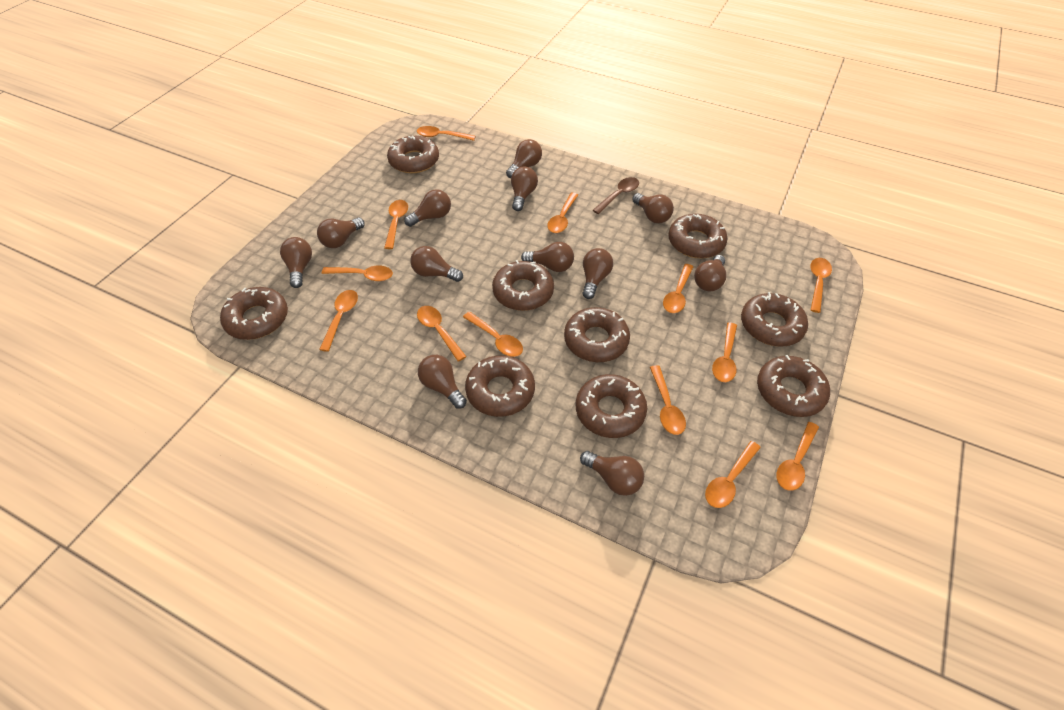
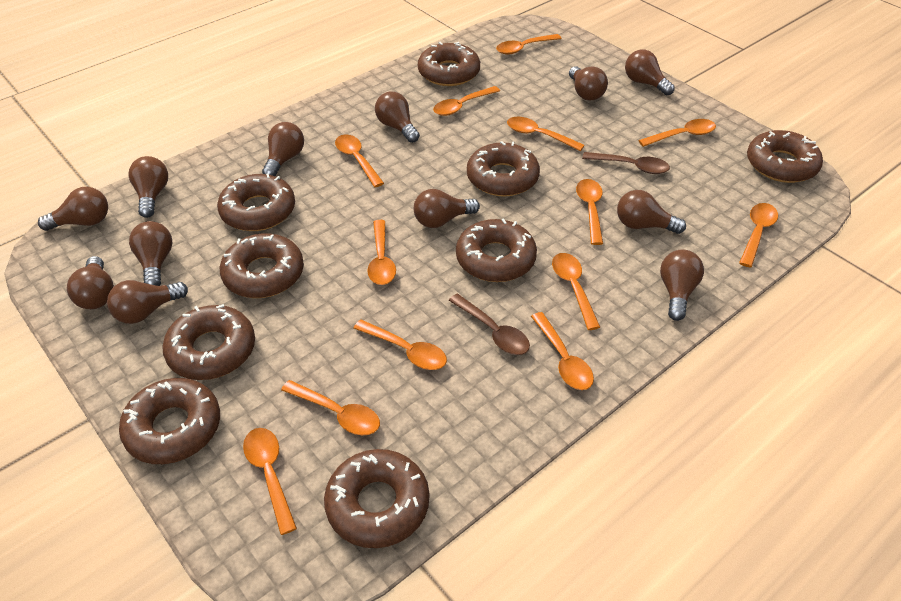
brown spoon: [593,177,639,214] = 1 -> [449,294,530,355] [582,152,670,174] = 2

